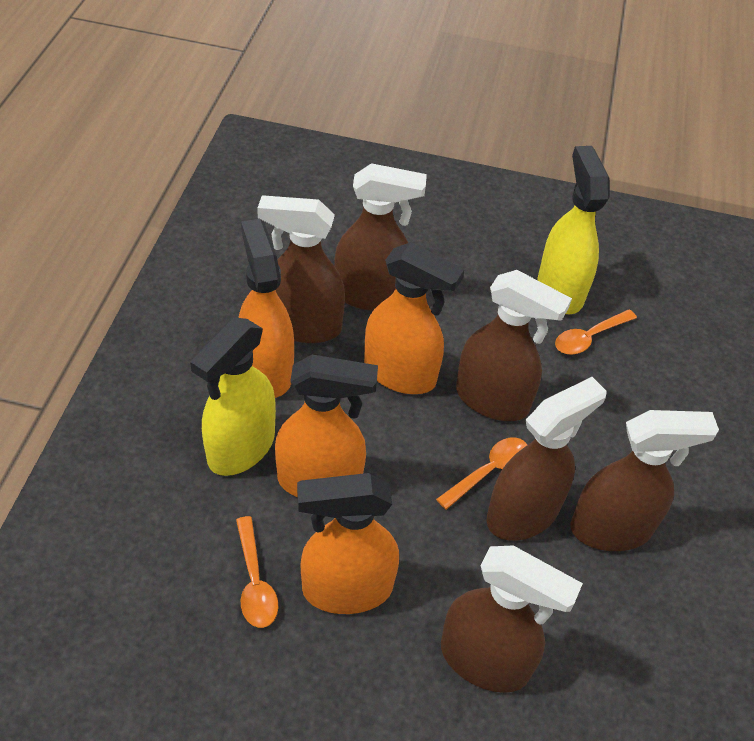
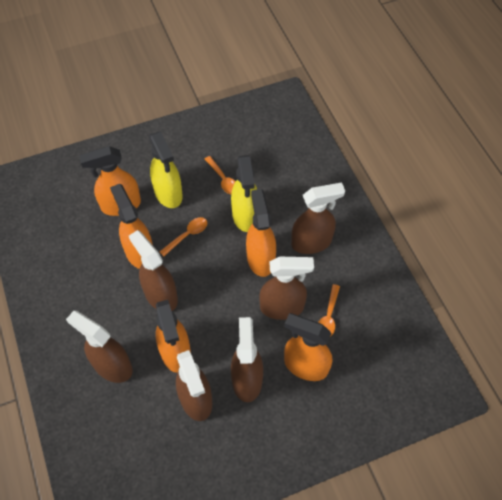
orange spray bottle: [238,219,294,398] [275,355,378,497] [297,473,399,614] [364,242,465,394] = 4 -> [79,146,141,216] [110,184,153,269] [156,300,191,373] [246,189,276,277] [284,313,332,381] = 5

